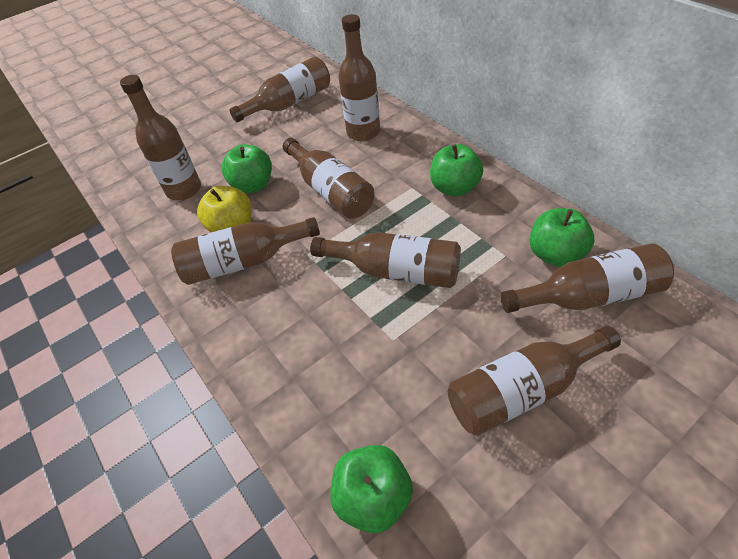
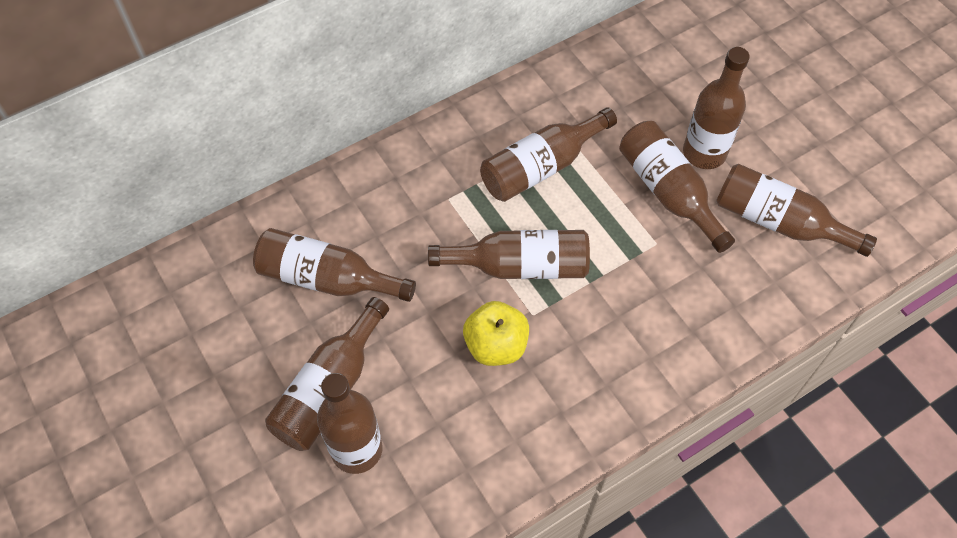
green apple: [222,144,272,194] [331,445,413,533] [430,144,483,196] [530,208,594,267] = 4 -> none = 0

